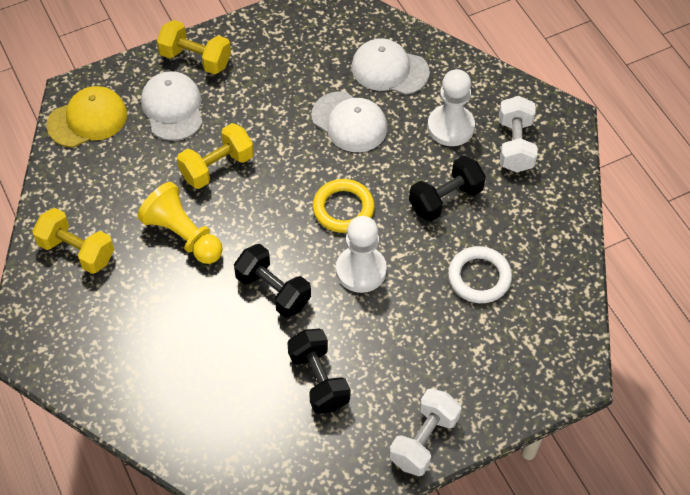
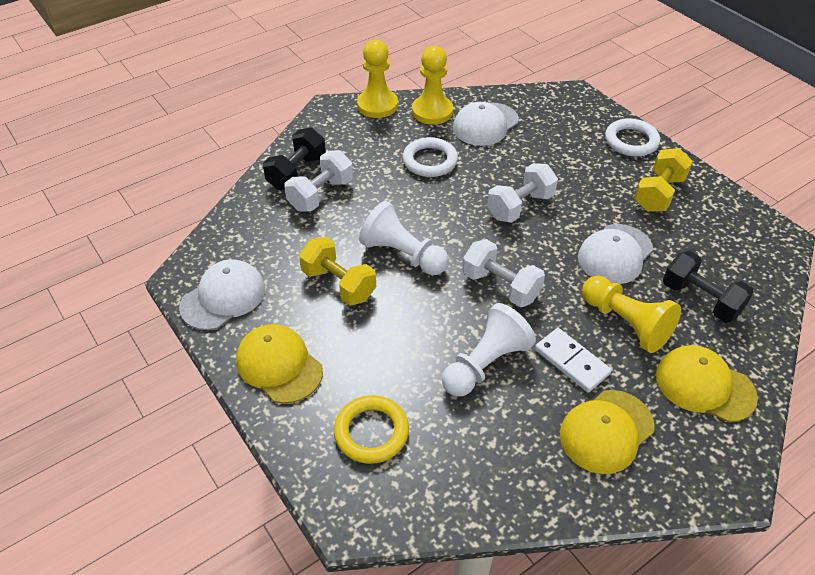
black dumbbell: [234,244,311,318] [288,329,351,414] [409,155,486,222] = 3 -> [263,127,326,190] [663,251,754,323] = 2
white domino: none = 0 -> [535,328,612,393] = 1
white dumbbell: [389,388,462,476] [499,96,537,172] = 2 -> [284,150,353,212] [462,239,545,307] [487,163,558,223] = 3
white ring: [448,246,512,303] = 1 -> [403,137,458,177] [605,118,660,157] = 2
yellow cap: [47,86,127,148] = 1 -> [236,324,323,404] [560,390,654,474] [656,345,758,422] = 3
yellow dumbbell: [32,208,114,274] [157,20,231,75] [177,123,254,189] = 3 -> [299,237,376,306] [634,148,693,212] = 2
yellow pawn: [137,182,223,264] = 1 -> [357,40,398,118] [412,46,453,125] [582,276,681,353] = 3

